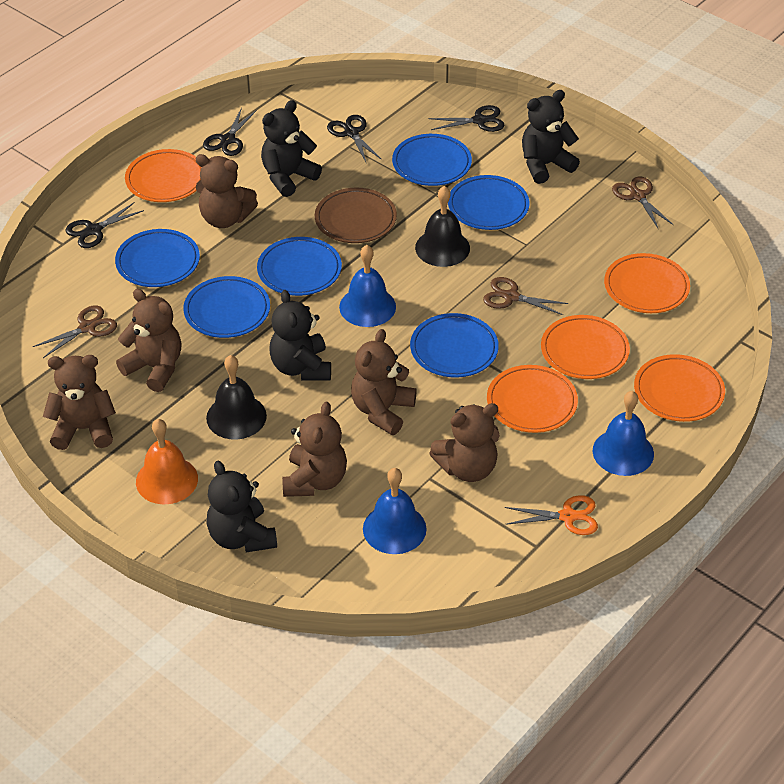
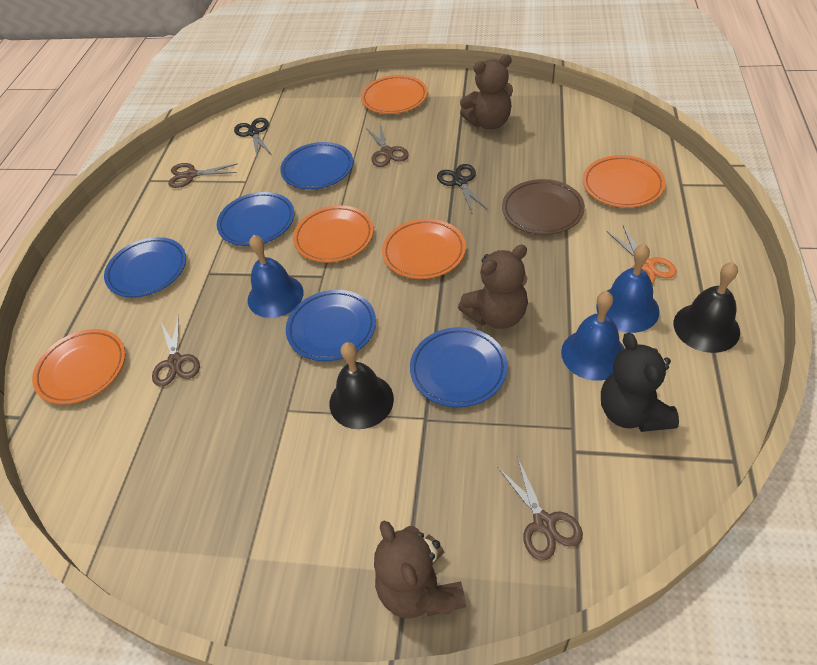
black scissors: [65,202,144,248] [203,107,257,156] [327,115,382,162] [428,105,505,132] = 4 -> [234,118,272,157] [437,164,488,213] = 2
black teddy bear: [206,460,277,553] [261,100,322,197] [269,290,331,381] [522,90,580,184] = 4 -> [601,333,679,432] = 1
blue plate: [115,229,200,287] [183,276,270,338] [257,237,342,296] [392,134,472,186] [410,313,499,377] [448,175,529,230] = 6 -> [104,237,186,297] [217,192,294,246] [280,142,353,190] [286,290,376,361] [410,327,508,407] = 5
brown scissors: [33,305,117,358] [483,277,568,315] [612,176,673,228] = 3 -> [152,315,200,387] [168,163,238,188] [366,125,409,167] [498,458,583,560] = 4
brown teddy bear: [43,355,116,450] [116,289,182,392] [196,154,258,228] [282,402,347,497] [351,329,417,435] [429,403,500,482] = 6 -> [374,520,467,618] [458,245,528,329] [460,54,513,130] = 3
orange bell: [136,419,198,504] = 1 -> none = 0

